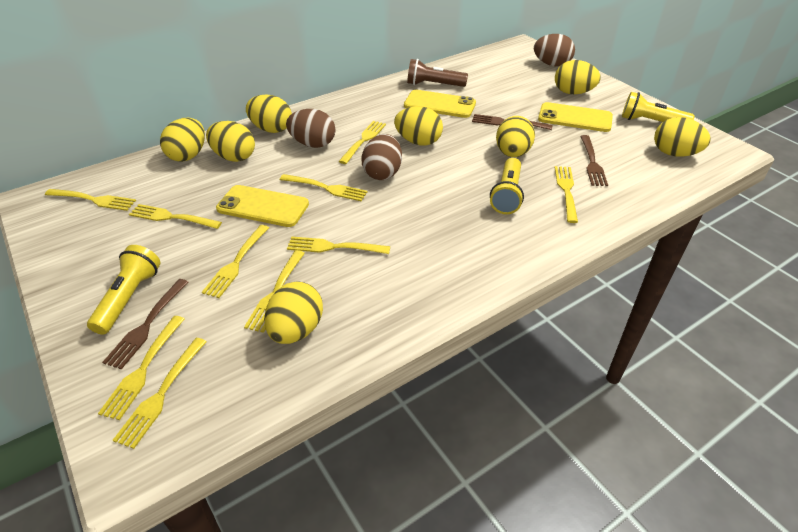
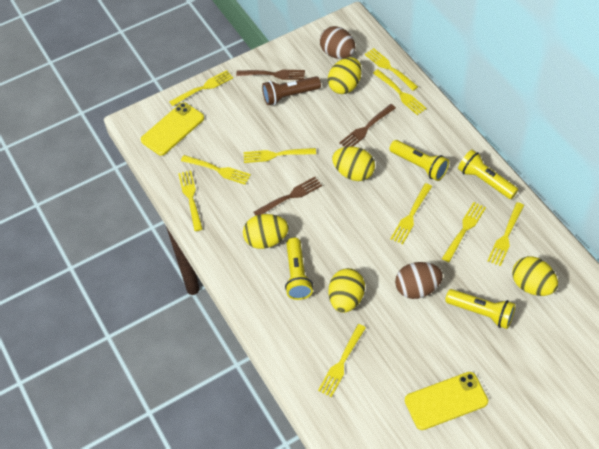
brown egg: [286,109,336,148] [362,134,402,180] [534,34,575,66] = 3 -> [320,26,356,59] [395,262,443,299] = 2
yellow egg: [160,118,205,162] [206,121,255,162] [246,95,292,133] [264,281,323,344] [394,106,443,146] [496,116,535,157] [555,60,601,94] [654,117,711,157] = 8 -> [243,214,289,249] [328,57,362,94] [329,268,365,313] [332,147,375,181] [512,256,558,296] = 5
yellow flashlight: [87,245,160,335] [490,158,524,214] [622,92,695,122] = 3 -> [285,237,313,300] [389,140,449,181] [445,289,516,329] [458,150,518,199] = 4
yellow phone: [216,185,309,227] [404,90,476,118] [538,102,613,132] = 3 -> [141,102,204,156] [405,372,488,430] = 2

